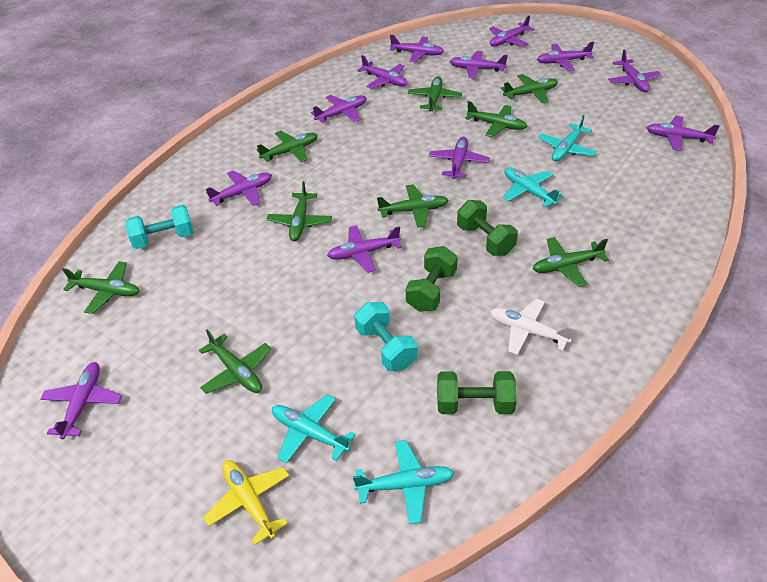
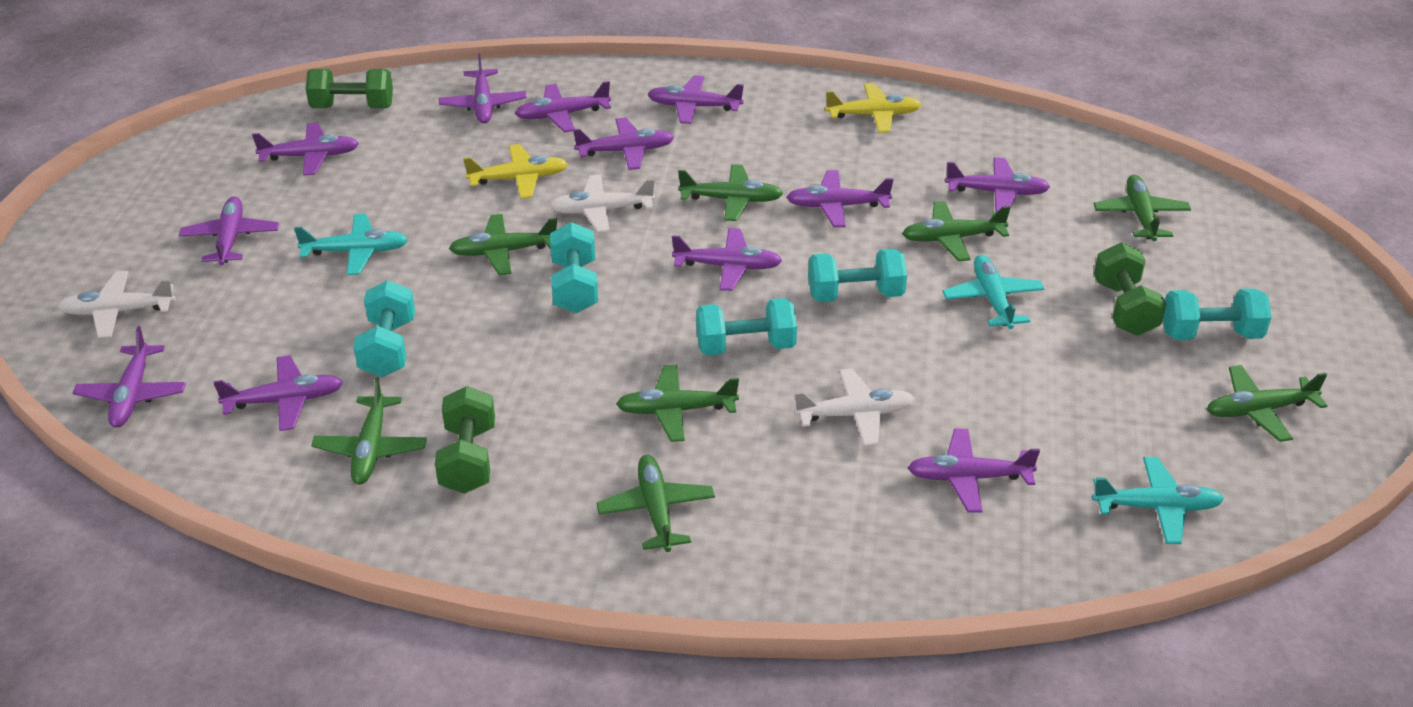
green plane: [62,261,139,314] [199,329,271,394] [257,131,318,162] [266,181,332,241] [377,185,449,228] [408,76,462,112] [465,101,528,137] [501,74,558,103] [533,237,609,287] = 9 -> [311,377,427,484] [449,214,557,275] [597,455,715,552] [616,365,739,442] [678,164,783,221] [902,201,1010,261] [1093,175,1191,241] [1207,365,1327,442] = 8
turquoise dumbbell: [125,205,193,249] [354,302,417,371] = 2 -> [353,280,415,377] [550,222,598,313] [696,298,797,356] [808,248,907,302] [1163,289,1272,340] = 5
turquoise plane: [272,394,356,463] [353,440,454,524] [503,167,563,208] [538,115,597,161] = 4 -> [294,214,409,275] [942,255,1045,329] [1092,457,1224,544] = 3
white plane: [490,298,574,355] = 1 -> [58,271,176,338] [549,175,655,232] [794,368,915,446] = 3
yellow plane: [203,460,289,545] = 1 -> [463,144,568,199] [825,83,922,133] = 2

